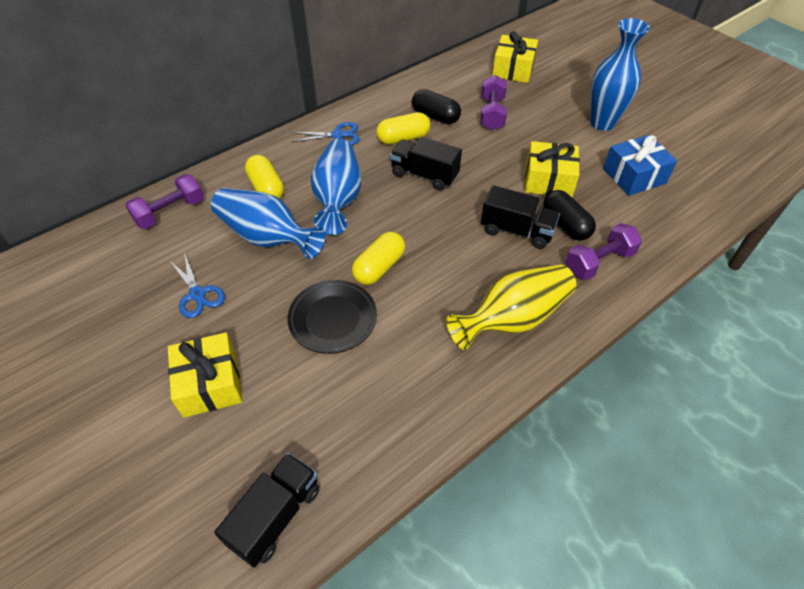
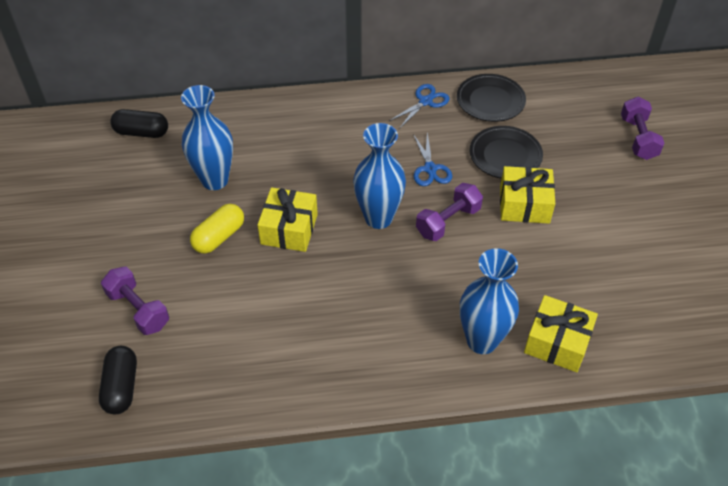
black plate: [287,280,377,354] = 1 -> [457,74,526,122] [470,126,543,179] = 2
black truck: [214,453,320,567] [390,137,462,191] [481,185,560,249] = 3 -> none = 0
blue gift: [603,135,677,196] = 1 -> none = 0
yellow capsule: [245,155,284,199] [352,232,405,285] [376,112,430,145] = 3 -> [190,204,244,254] = 1
yellow vase: [446,264,576,350] = 1 -> none = 0

